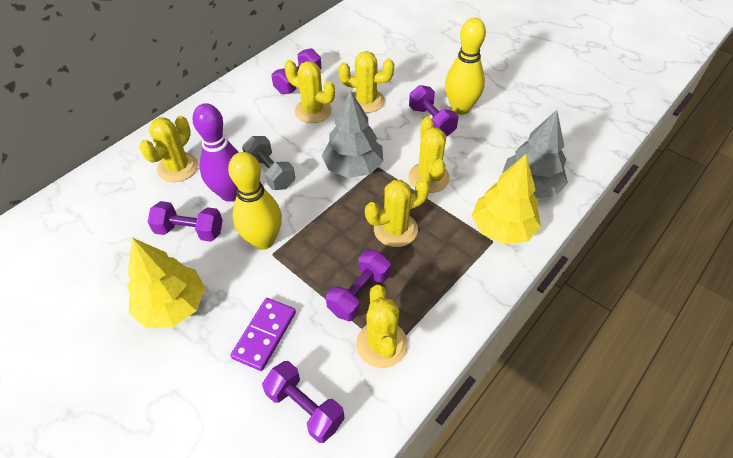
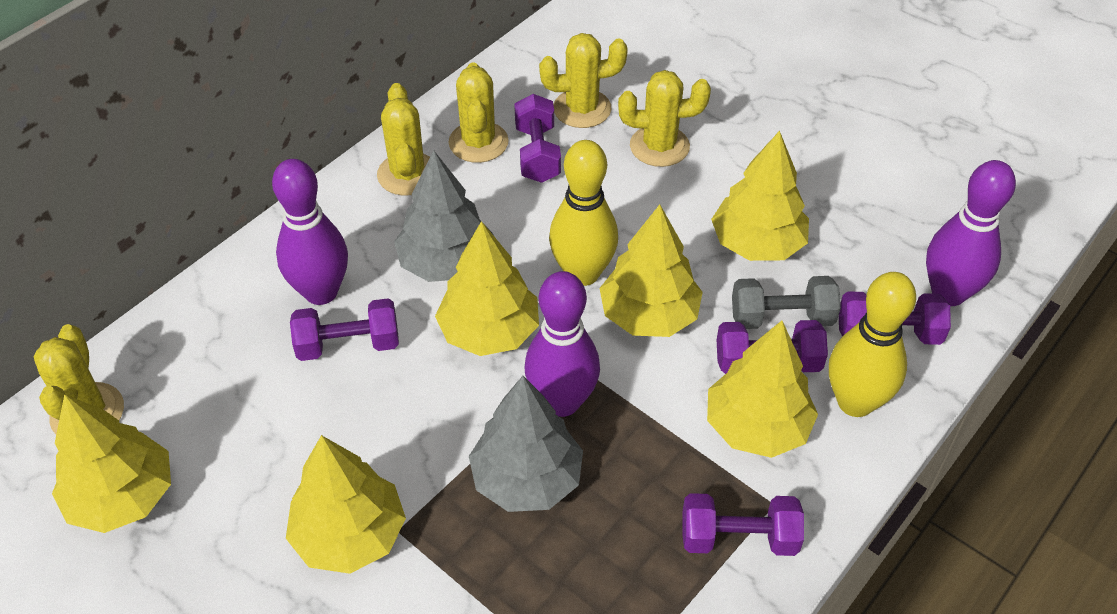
purple bowling pin: [193,103,239,202] = 1 -> [272,159,348,305] [525,271,600,417] [926,160,1016,306] = 3
purple domino: [230,298,296,371] = 1 -> none = 0
yellow cactus: [139,116,198,182] [284,60,335,123] [338,51,394,113] [356,285,408,368] [365,179,430,247] [408,116,450,193] = 6 -> [34,324,124,434] [377,83,430,196] [449,62,509,163] [539,33,628,128] [618,70,711,167] = 5
yellow tree: [127,238,205,328] [472,154,541,244] = 2 -> [52,394,171,533] [286,435,406,574] [435,221,539,356] [600,204,703,337] [707,321,818,458] [711,131,809,261] = 6

